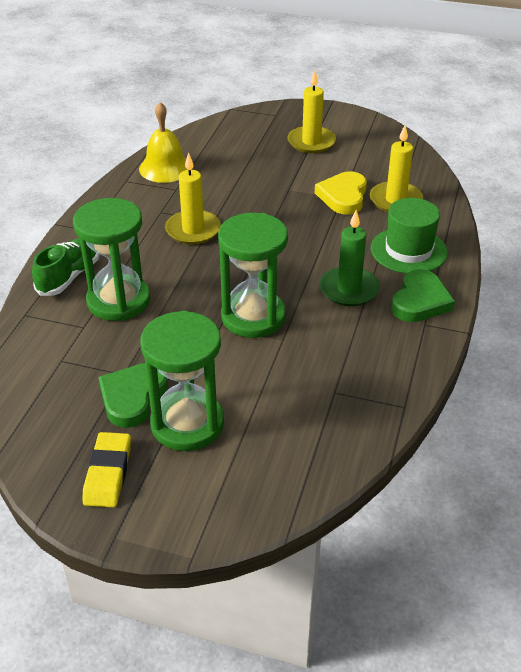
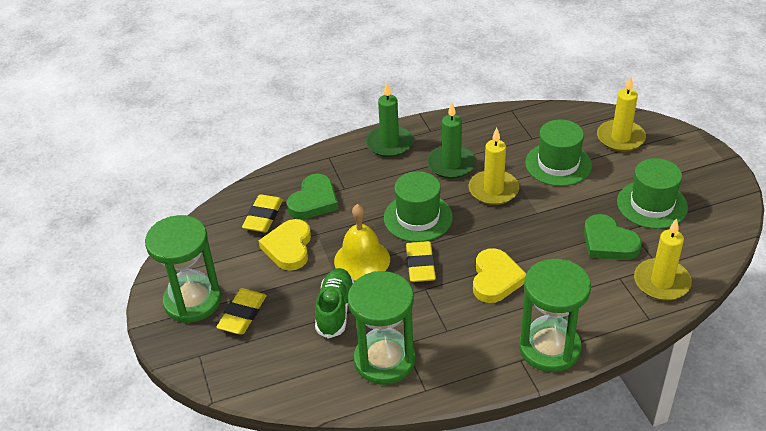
green candle: [319,210,380,306] = 1 -> [366,83,414,157] [427,103,476,179] = 2
green hat: [371,198,448,274] = 1 -> [384,171,453,242] [525,119,592,186] [617,158,688,229] = 3
yellow eraser: [82,432,131,508] = 1 -> [216,288,267,334] [242,194,283,233] [406,241,436,282] = 3
yellow heart: [315,171,367,214] = 1 -> [259,219,311,271] [473,248,526,303] = 2

